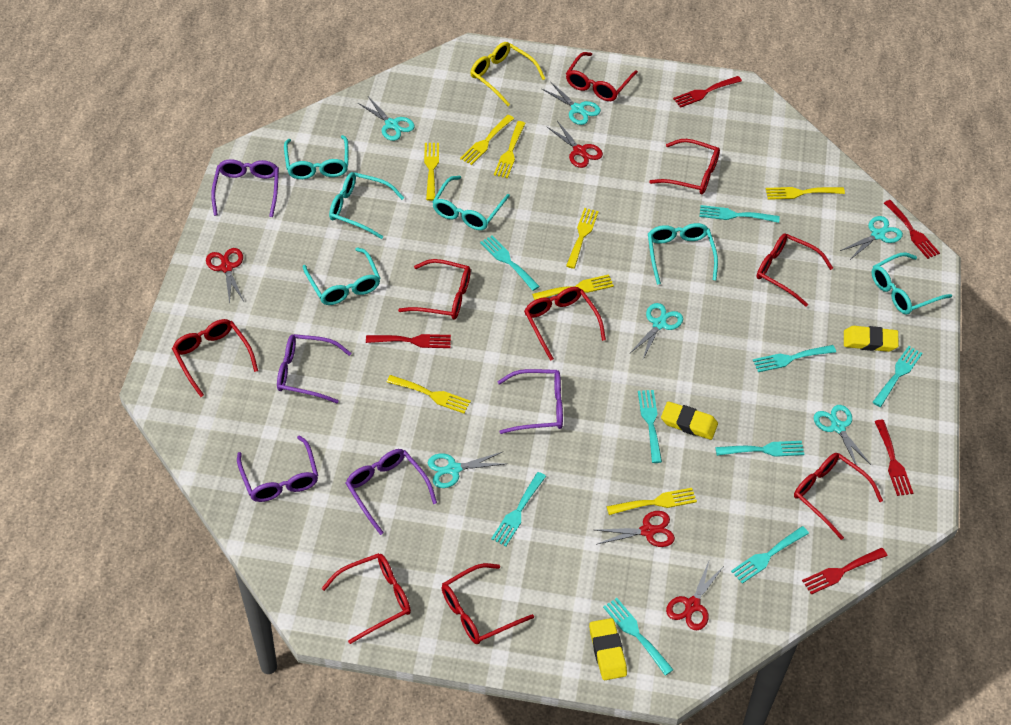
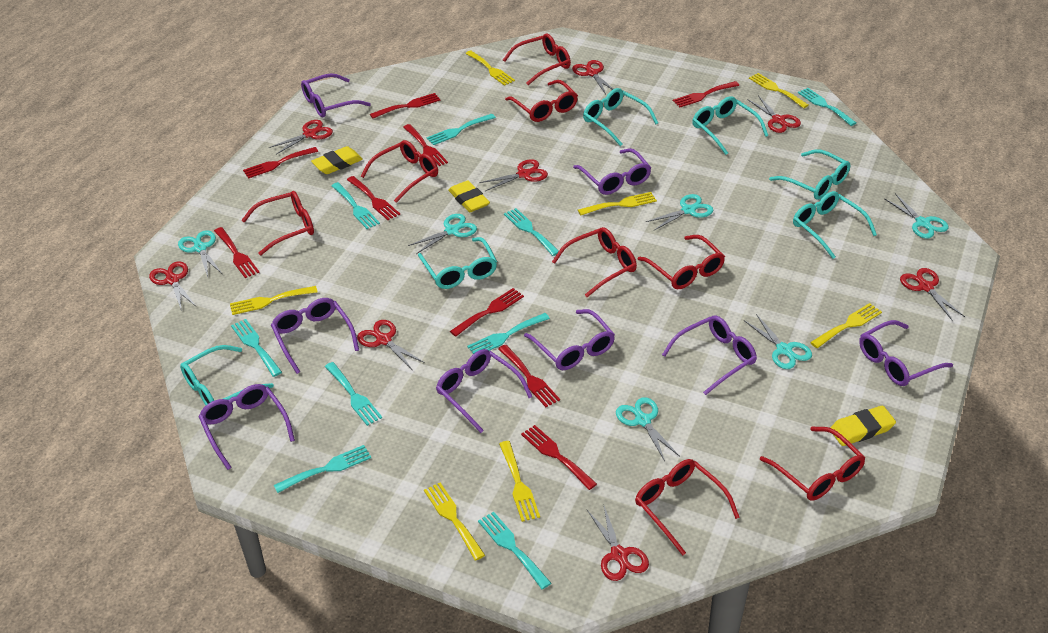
purple glasses: [211,159,279,217] [237,435,318,502] [277,334,351,404] [345,449,437,535] [497,369,563,434] = 5 -> [198,384,295,470] [271,298,359,374] [301,73,371,117] [436,349,533,433] [524,309,615,370] [573,148,651,195] [662,315,757,395] [859,320,953,386] = 8
red fork: [366,334,451,348] [673,76,742,108] [802,548,887,595] [874,420,913,496] [884,200,940,259] = 5 -> [214,227,260,278] [243,147,318,179] [347,176,400,220] [370,93,441,118] [403,124,448,166] [450,288,524,336] [498,345,560,407] [521,425,597,490] [673,81,739,107] = 9
red glasses: [172,319,258,397] [321,553,411,644] [398,259,471,320] [442,563,534,644] [524,287,606,361] [566,52,638,101] [649,139,720,194] [756,233,833,307] [794,453,883,540] = 9 -> [242,191,314,255] [361,140,438,203] [503,33,571,85] [505,80,578,122] [552,227,637,297] [635,459,740,556] [638,235,725,289] [760,427,865,501] = 8
red scissors: [206,248,244,304] [546,121,603,168] [596,511,675,547] [666,559,724,630] = 4 -> [149,261,196,311] [269,120,333,154] [357,320,425,370] [479,159,548,191] [572,60,613,94] [587,504,649,581] [747,95,801,133] [900,268,965,320] = 8
yellow fork: [387,375,471,414] [424,143,439,201] [460,115,514,165] [494,121,526,178] [532,275,614,300] [566,208,599,269] [606,488,697,515] [766,187,845,200] = 8 -> [230,286,318,315] [424,483,485,560] [465,50,515,86] [499,441,540,522] [578,192,657,216] [749,73,809,109] [810,303,882,348] = 7
yellow glasses: [470,42,545,106] = 1 -> none = 0

